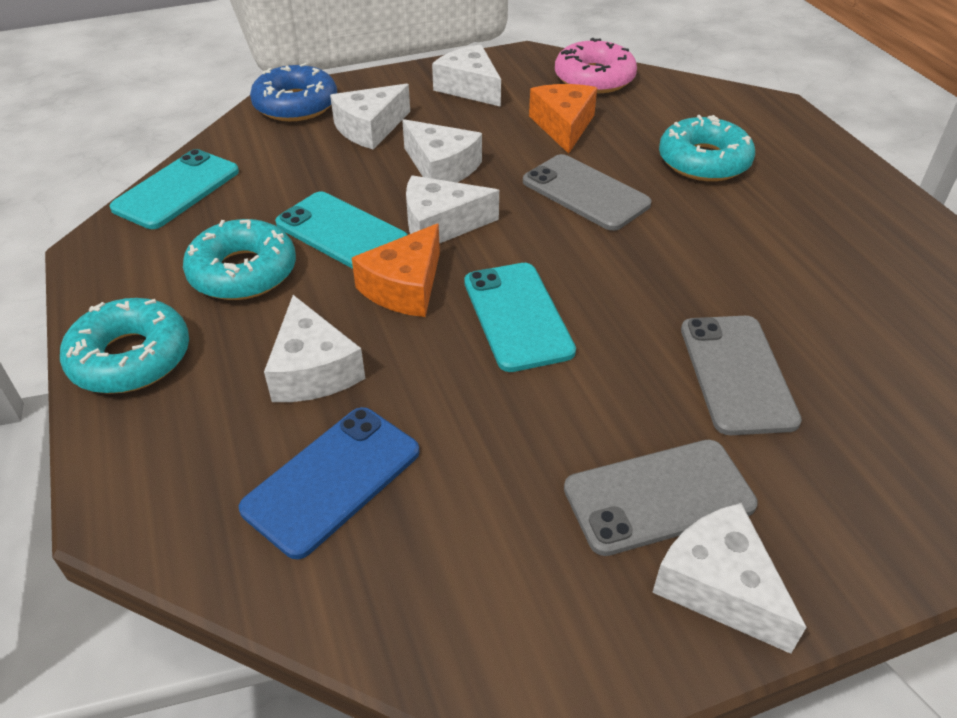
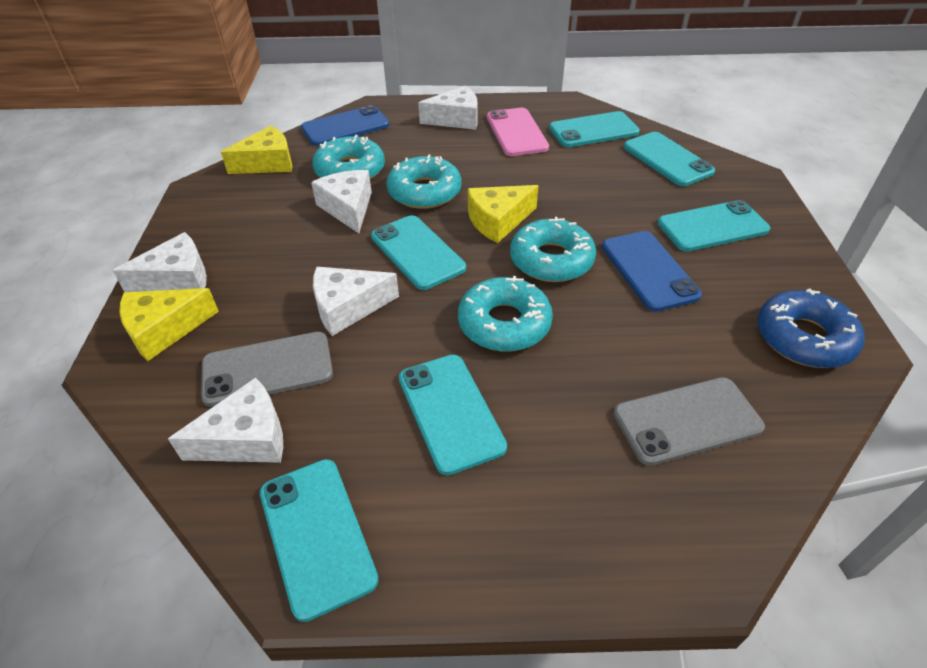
blue phone: [239,407,420,559] = 1 -> [301,105,390,146] [602,231,702,312] = 2
grey phone: [523,154,651,231] [564,440,758,556] [681,316,802,435] = 3 -> [201,332,333,407] [613,377,765,466] = 2
orange cheese: [352,224,440,317] [529,84,597,154] = 2 -> none = 0
pink donut: [555,38,637,93] = 1 -> none = 0
pink phone: none = 0 -> [487,108,549,156] = 1
turquoise donut: [60,298,189,394] [183,219,296,300] [659,115,755,181] = 3 -> [312,135,385,180] [386,154,462,209] [458,276,553,351] [510,217,596,282] = 4
turquoise phone: [110,149,239,229] [275,192,408,269] [464,263,576,372] = 3 -> [260,459,379,622] [371,215,466,290] [399,355,507,475] [549,111,640,147] [624,132,715,186] [658,200,770,252] = 6
white cheese: [264,295,365,402] [330,84,410,149] [402,119,482,183] [406,175,499,244] [432,45,501,107] [652,503,806,654] = 6 -> [112,232,207,292] [168,377,283,463] [311,170,372,233] [313,267,399,336] [418,86,478,130] = 5
yellow cheese: none = 0 -> [119,288,219,361] [221,125,292,174] [468,185,539,243] = 3

